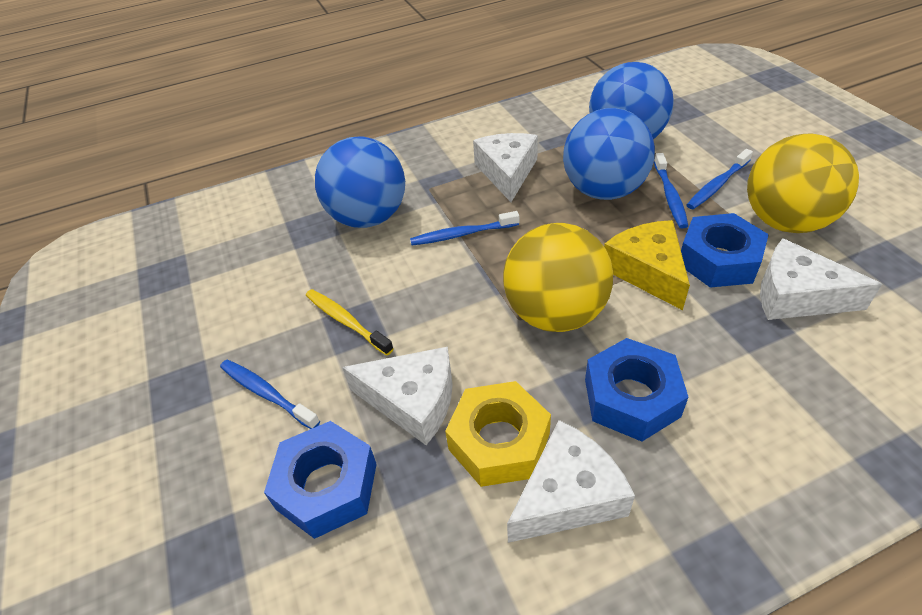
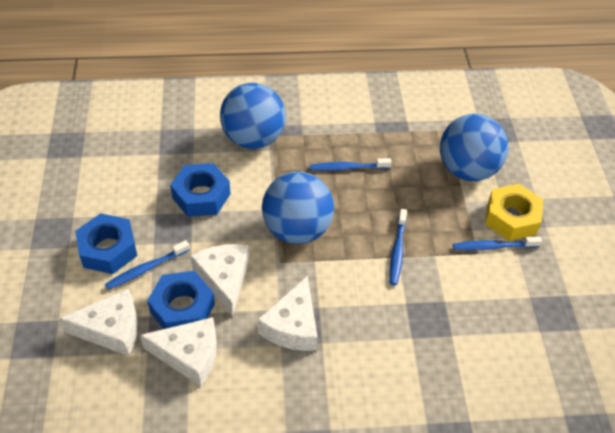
yellow ball: [503,223,613,332] [747,133,859,233] = 2 -> none = 0
yellow cheese: [604,220,690,310] = 1 -> none = 0
yellow toothbrush: [306,289,394,356] = 1 -> none = 0

